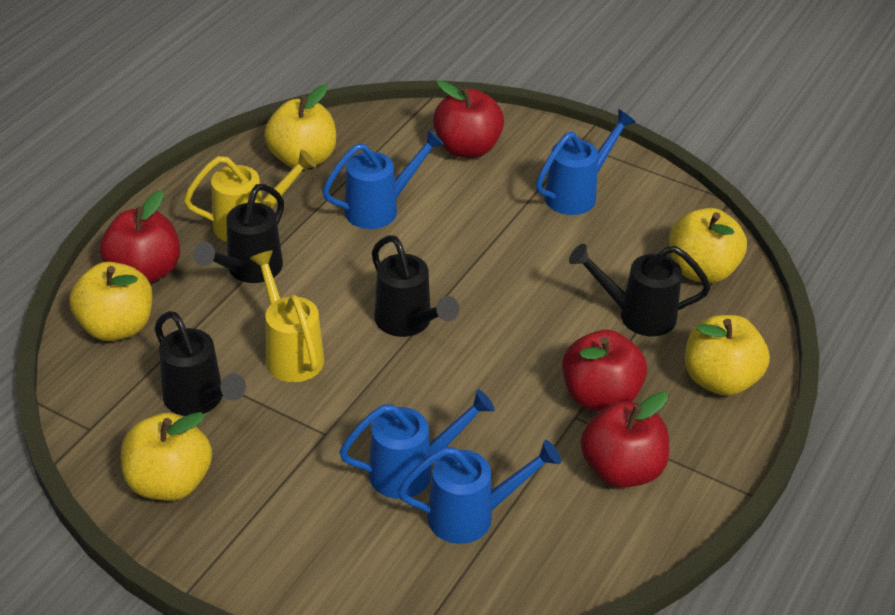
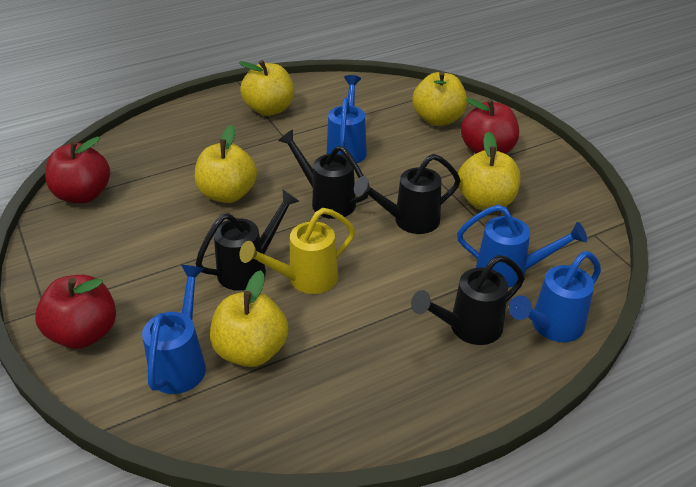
red apple: [100,190,180,283] [433,80,504,158] [562,330,647,411] [580,391,669,488] = 4 -> [35,275,116,349] [45,136,110,203] [461,98,519,154] = 3
yellow watering can: [184,149,317,242] [249,250,324,382] = 2 -> [240,208,355,294] = 1

